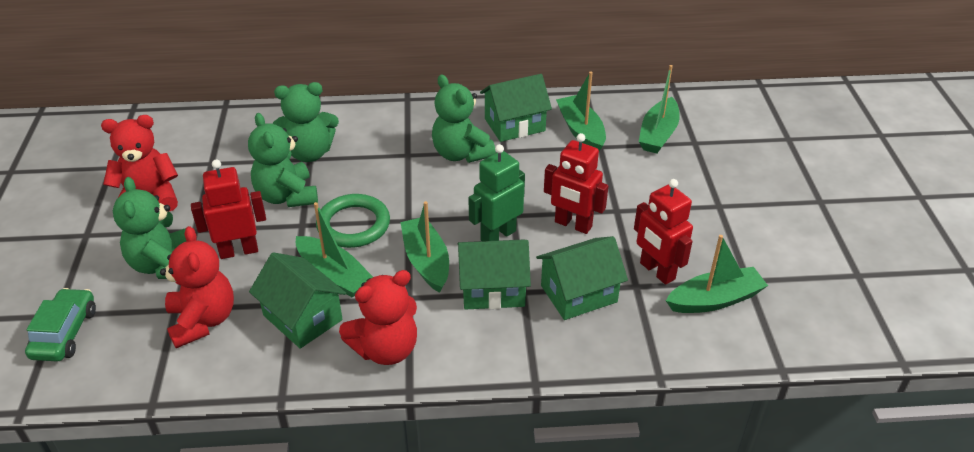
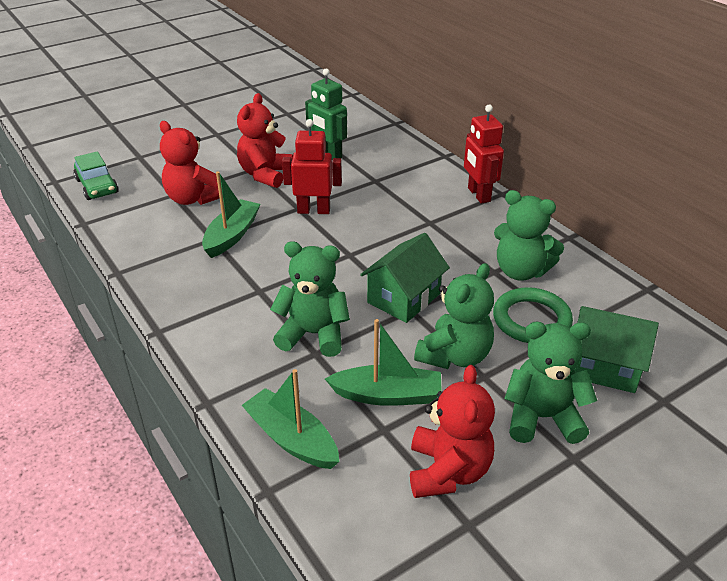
green boat: [296,202,373,298] [401,201,449,293] [556,72,606,151] [639,65,680,153] [666,235,768,313] = 5 -> [202,171,260,258] [242,369,339,469] [325,319,442,406] = 3
green house: [249,252,346,349] [458,240,531,310] [480,74,552,142] [536,236,628,320] = 4 -> [360,233,450,323] [574,306,659,393] = 2
red robot: [191,160,266,259] [544,133,608,234] [634,179,693,285] = 3 -> [282,119,342,214] [464,105,504,204] = 2

